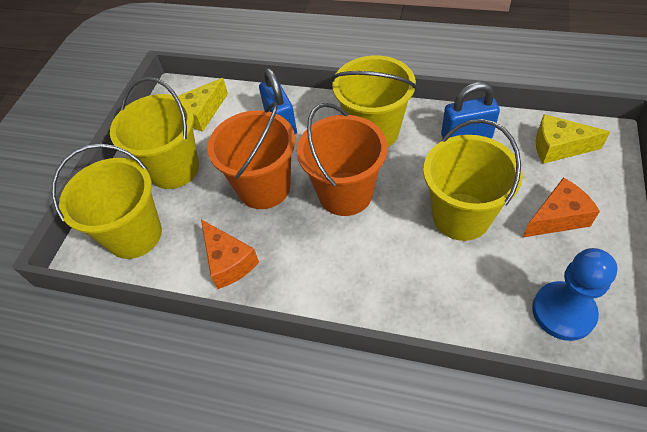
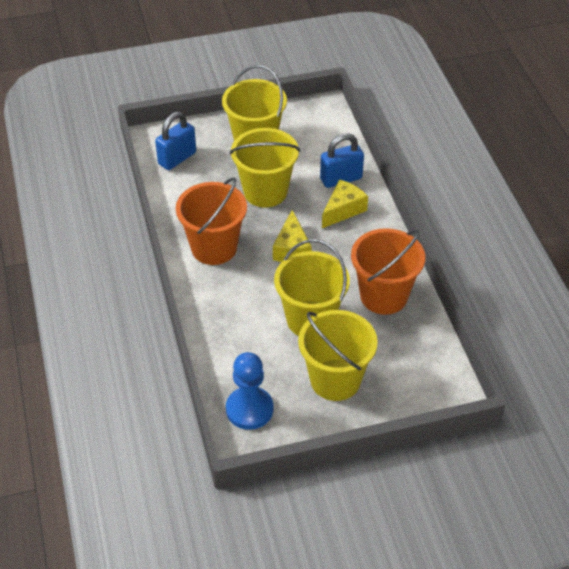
orange cheese: [201,219,259,289] [522,177,600,238] = 2 -> none = 0

